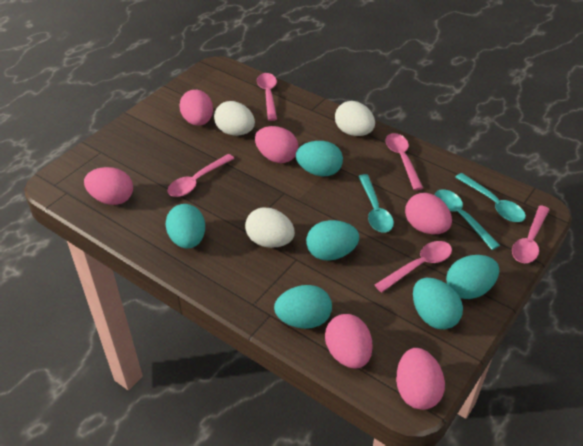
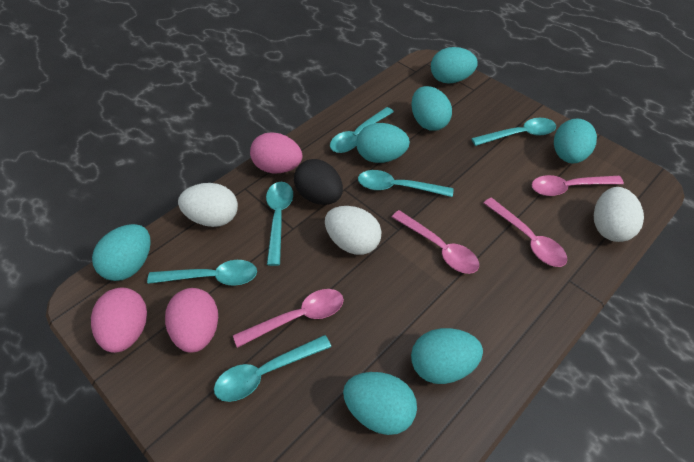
black egg: none = 0 -> [294,159,343,205] = 1
pink egg: [84,167,133,205] [179,90,213,126] [255,126,298,163] [325,314,373,369] [396,348,445,410] [405,193,452,234] = 6 -> [91,288,147,353] [165,288,218,353] [250,132,303,173] = 3
pink spoon: [167,154,235,197] [257,73,277,121] [375,241,452,293] [385,133,423,190] [512,205,550,263] = 5 -> [233,289,344,348] [392,210,479,274] [484,197,567,267] [531,175,624,196] = 4
turquoise egg: [165,204,205,249] [274,285,332,329] [296,141,343,176] [306,220,359,261] [413,278,463,329] [446,255,499,299] = 6 -> [92,224,151,281] [343,372,417,435] [356,123,410,163] [411,86,452,131] [411,328,483,384] [431,47,478,83] [554,119,597,164] = 7
turquoise spoon: [358,174,394,233] [434,189,500,250] [455,173,526,222] = 3 -> [147,260,257,286] [214,335,331,402] [266,182,293,266] [330,107,394,153] [358,170,453,197] [471,118,556,146] = 6

